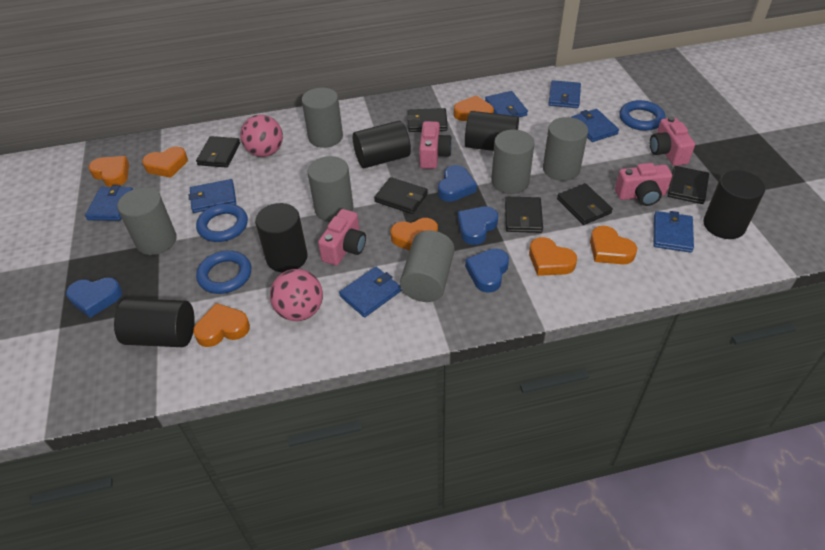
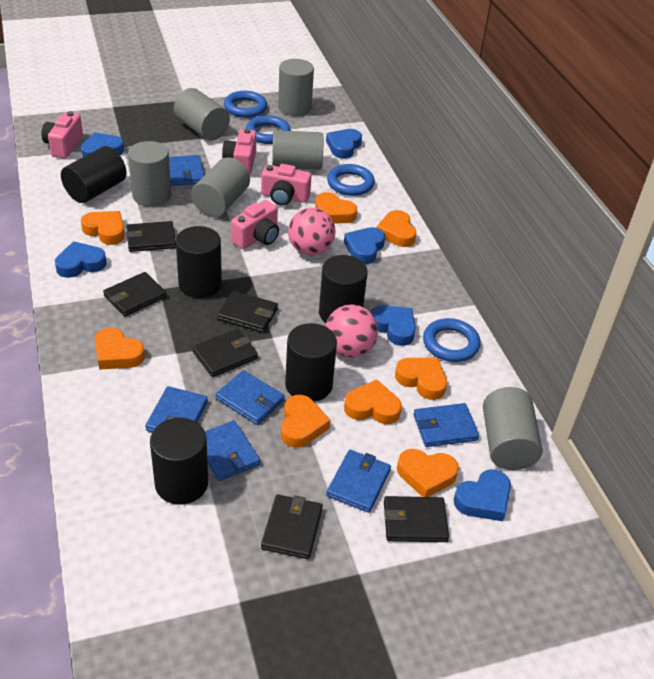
blue heart: [66,278,122,318] [438,165,477,202] [458,206,498,245] [465,248,509,293] = 4 -> [55,241,107,278] [81,132,125,157] [326,129,362,159] [344,227,385,264] [371,305,416,346] [454,469,511,521] = 6
blue ring: [196,203,248,242] [196,250,251,294] [620,100,665,131] = 3 -> [224,91,267,118] [246,115,291,144] [327,164,375,196] [423,318,481,362] = 4
blue wallet: [85,185,133,221] [189,179,236,213] [339,267,401,317] [485,91,528,117] [548,80,581,108] [571,109,619,142] [654,211,694,253] = 7 -> [145,386,208,432] [169,155,204,186] [205,420,260,481] [216,370,285,425] [326,450,391,513] [413,403,479,447] = 6
orange heart: [89,156,129,187] [142,147,188,178] [193,303,250,347] [391,218,438,251] [454,95,494,121] [529,237,577,276] [590,226,637,264] = 7 -> [81,211,125,245] [95,328,145,370] [281,395,330,448] [315,192,357,223] [344,379,402,424] [376,210,417,247] [395,358,447,400] [397,449,459,497] = 8

